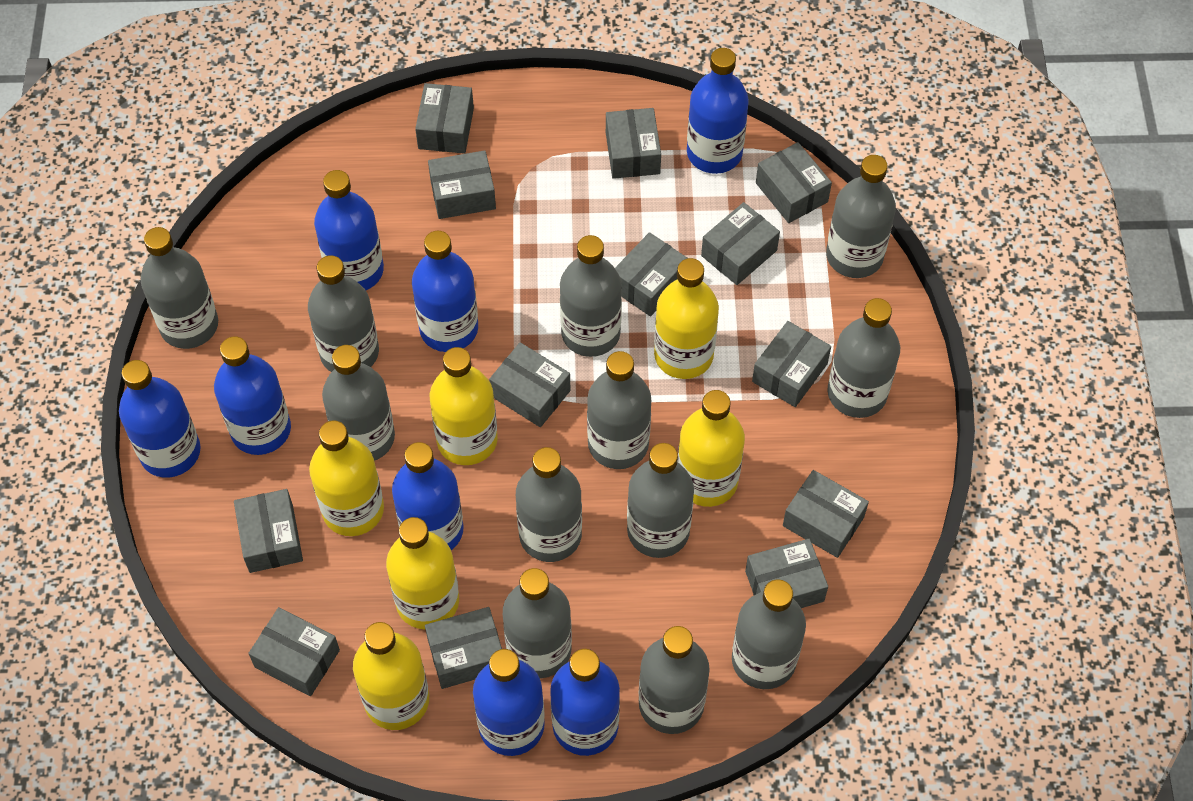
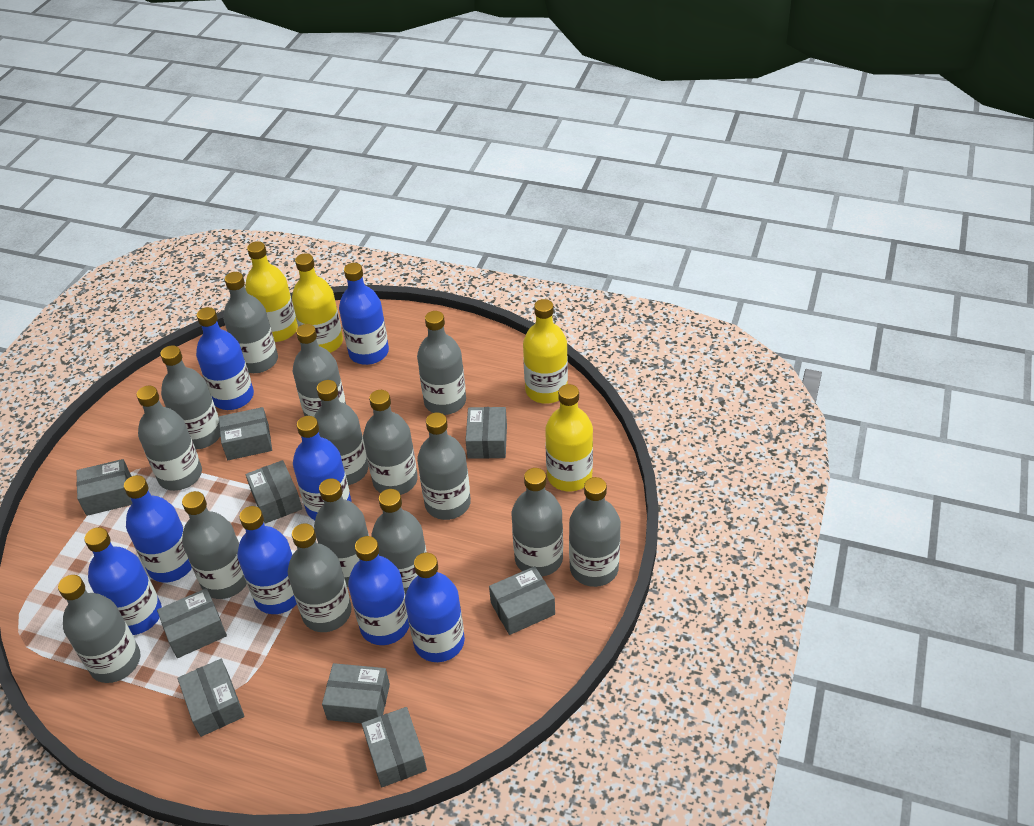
grey bottle: [141,227,218,349] [308,255,379,372] [322,345,395,461] [503,568,572,678] [516,447,582,562] [560,235,622,357] [587,351,651,469] [627,443,694,558] [639,626,710,734] [732,579,806,689] [826,155,896,278] [828,298,900,418] = 12 -> [58,575,140,683] [136,386,202,491] [160,345,220,449] [182,491,247,599] [223,272,278,373] [288,524,352,632] [293,324,346,417] [314,380,368,485] [314,478,369,587] [363,390,418,495] [371,489,427,595] [417,311,466,415] [417,412,471,520] [512,468,563,577] [569,477,621,587] = 15
grey box: [234,489,303,573] [248,607,340,696] [415,83,474,154] [425,607,502,689] [428,150,496,219] [489,342,571,427] [606,108,661,179] [615,232,688,317] [701,202,780,285] [745,539,828,608] [752,321,831,407] [756,142,832,223] [783,470,869,558] = 13 -> [76,459,132,516] [157,588,227,658] [178,659,245,737] [219,407,272,460] [246,460,302,524] [322,663,390,723] [362,707,427,787] [466,407,507,459] [489,566,555,635] = 9
yellow bottle: [309,420,384,536] [353,622,429,730] [386,517,459,630] [430,347,498,465] [654,258,719,379] [678,390,745,507] = 6 -> [245,241,298,342] [292,253,343,353] [523,299,568,404] [545,384,593,491] = 4

